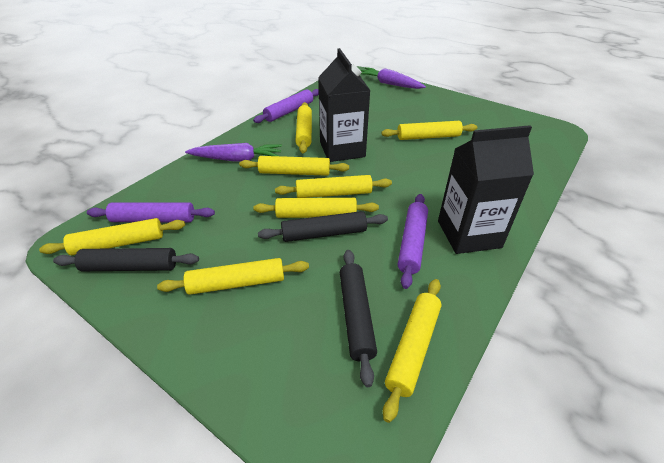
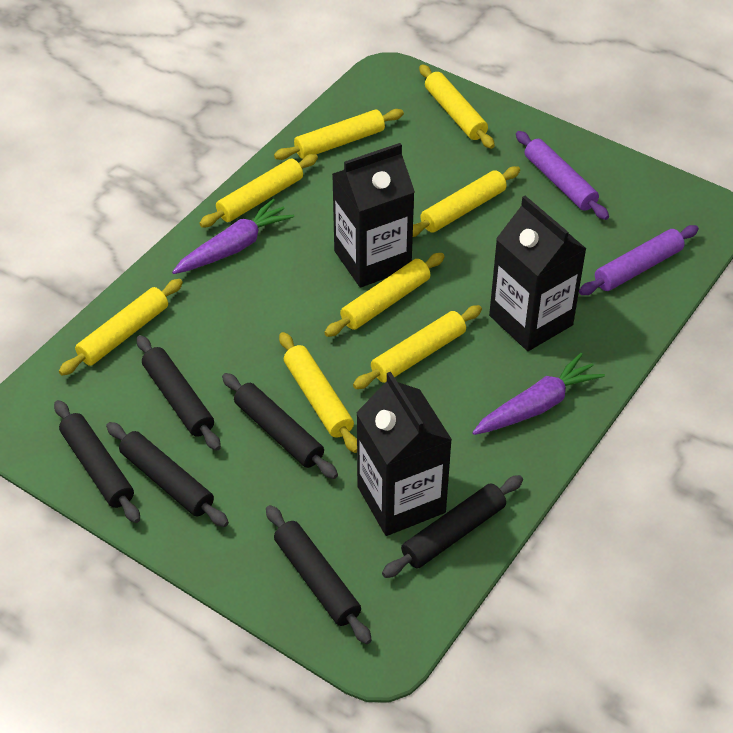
black carton: [318,48,371,162] [438,125,534,254] = 2 -> [332,143,415,288] [356,372,452,536] [489,196,587,351] = 3
black rolling pin: [53,248,199,271] [258,211,388,242] [340,250,377,387] = 3 -> [54,400,140,523] [106,422,229,527] [137,335,221,451] [222,373,338,479] [266,505,372,644] [382,475,523,578] = 6
purple rolling pin: [87,202,215,222] [253,89,319,123] [398,194,428,289] = 3 -> [516,131,609,220] [579,225,699,295] = 2

